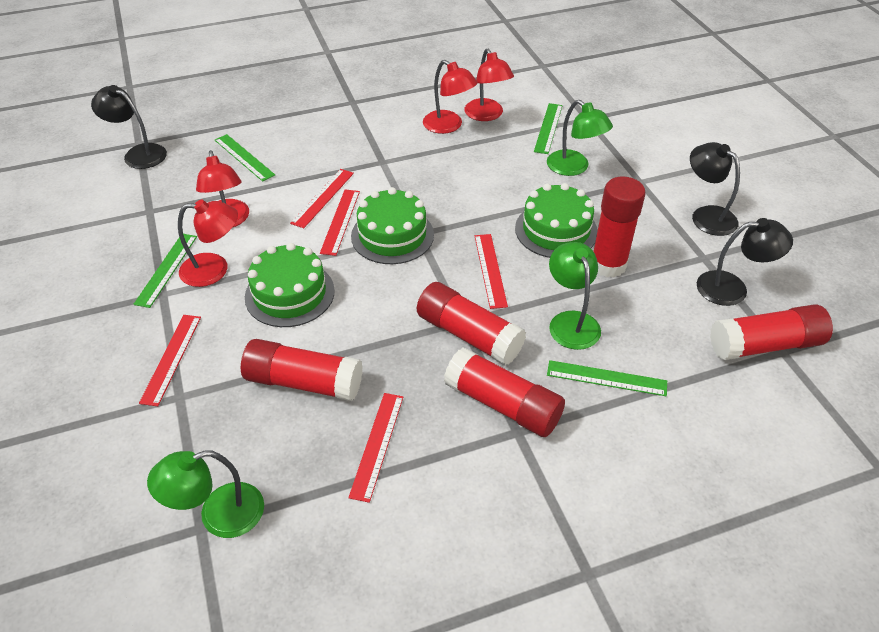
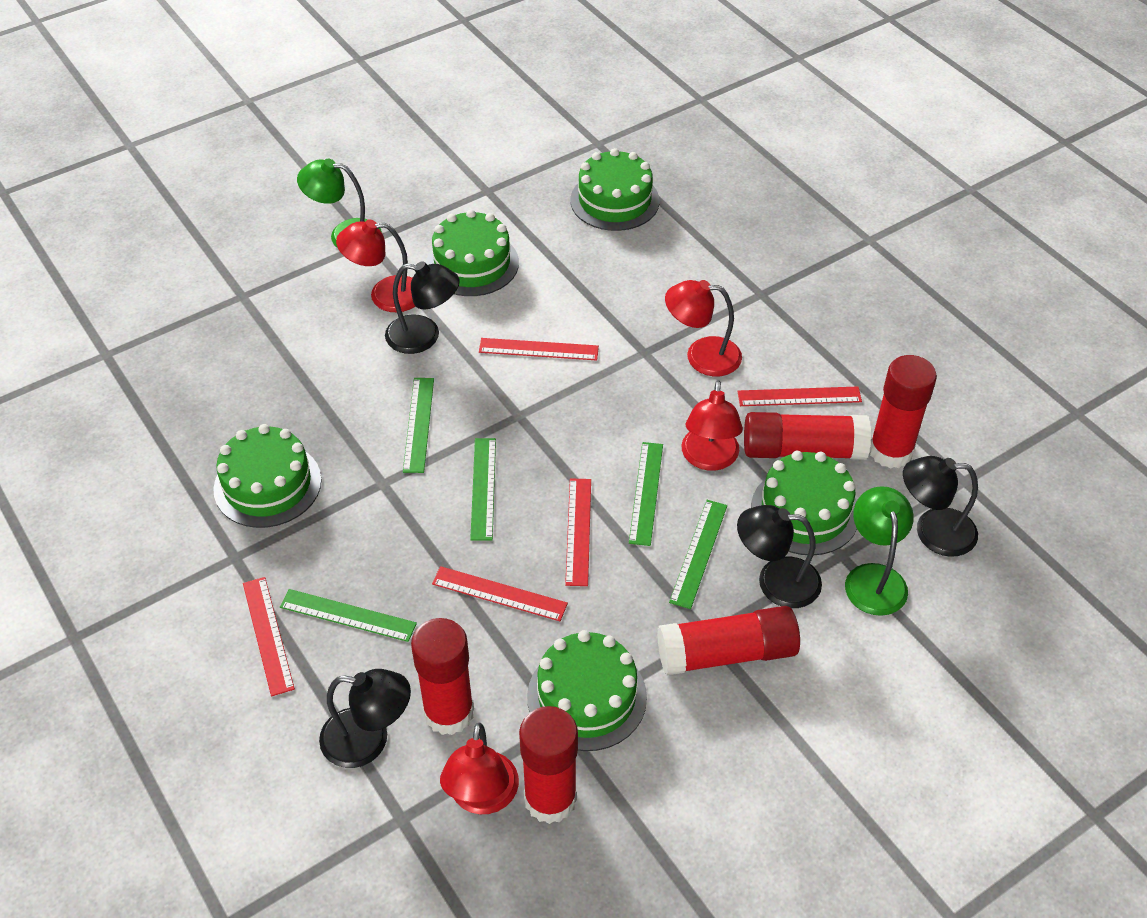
black lamp: [91,85,167,169] [690,142,740,236] [697,218,793,306] = 3 -> [319,669,411,768] [385,261,460,354] [737,505,822,608] [903,456,978,557] = 4
green cake: [245,243,335,327] [351,187,434,264] [515,183,598,258] = 3 -> [213,424,321,528] [426,209,519,296] [527,630,647,751] [571,148,660,231] [751,451,857,555] = 5
green lamp: [147,451,264,538] [547,100,613,176] [549,242,601,350] = 3 -> [297,159,382,248] [845,486,914,616] = 2
green ruler: [133,234,197,308] [215,134,275,181] [534,103,563,154] [547,360,667,396] = 4 -> [280,589,417,642] [403,378,434,473] [470,438,496,541] [629,442,663,546] [669,500,727,609] = 5

